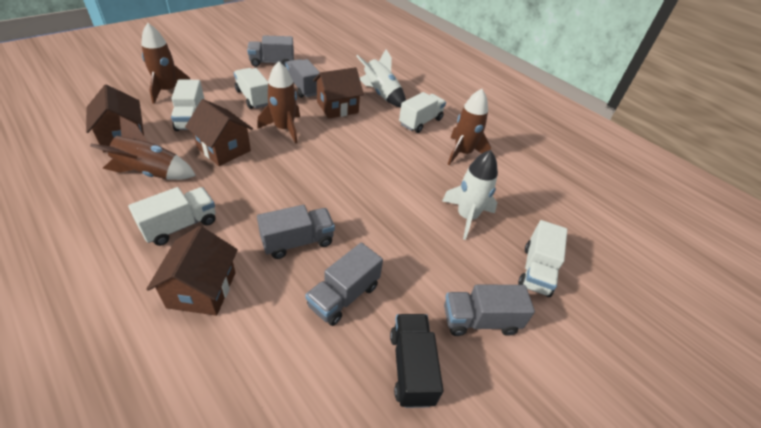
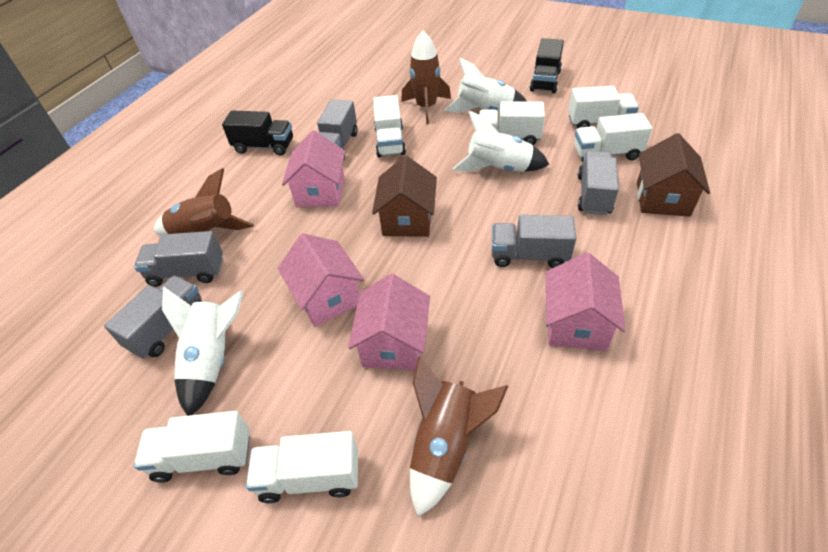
black truck: [390,314,443,408] = 1 -> [222,111,293,155] [530,38,564,93] = 2
brown house: [86,85,144,152] [146,226,238,316] [185,99,253,166] [313,67,364,119] = 4 -> [372,156,437,237] [637,133,710,217] = 2
brown rocket: [90,116,196,180] [141,23,191,104] [257,61,300,144] [448,89,491,165] = 4 -> [154,168,254,236] [401,31,451,124] [410,357,508,517] = 3
pink house: none = 0 -> [278,233,365,327] [282,131,345,207] [348,274,430,371] [546,253,626,351] = 4
white rocket: [356,49,406,108] [442,150,498,240] = 2 -> [162,287,244,416] [444,58,526,113] [453,110,549,172] = 3
white truck: [128,187,216,246] [171,80,204,131] [234,68,268,109] [399,92,446,133] [518,220,567,297] = 5 -> [134,411,250,483] [246,431,358,503] [373,95,406,158] [479,101,545,145] [568,86,639,129] [574,113,652,162] = 6

